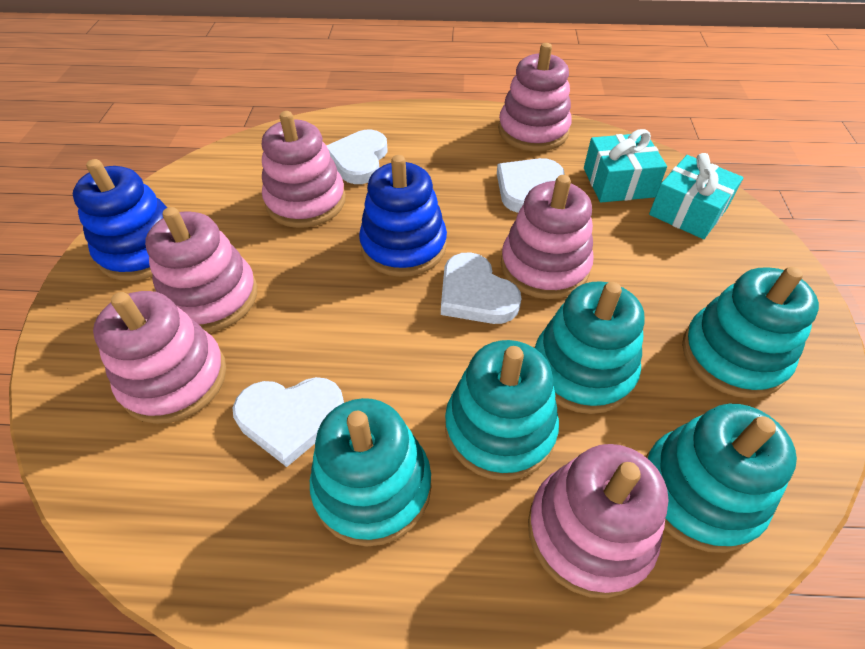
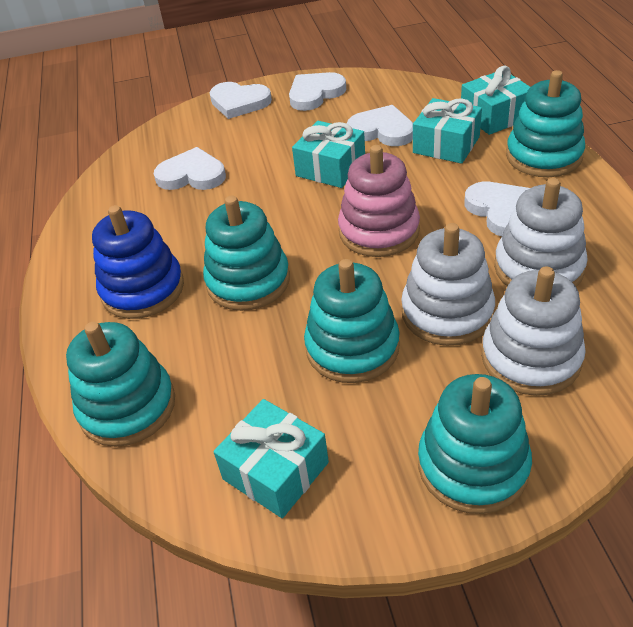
blue stacking toy: [73,159,167,281] [359,155,447,277] = 2 -> [92,205,184,319] = 1
pink stacking toy: [93,291,226,424] [145,207,257,333] [262,111,346,228] [498,43,572,151] [501,175,594,299] [528,444,669,598] = 6 -> [338,145,420,257] = 1
turquoise gift: [584,129,667,202] [649,153,744,239] = 2 -> [214,399,329,518] [292,121,365,188] [413,98,482,164] [461,66,530,135] = 4
white heart: [233,377,344,467] [327,130,387,184] [441,252,522,324] [497,158,565,213] = 4 -> [154,147,226,190] [210,82,272,119] [289,72,346,111] [347,105,413,146] [464,182,530,236] = 5
white stacking toy: none = 0 -> [401,223,495,346] [481,266,586,396] [494,178,588,287] = 3

